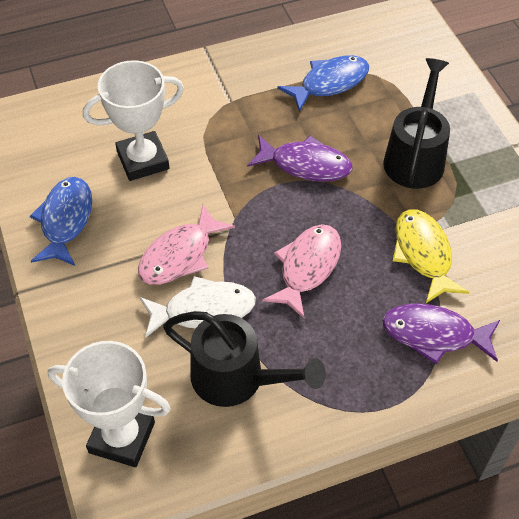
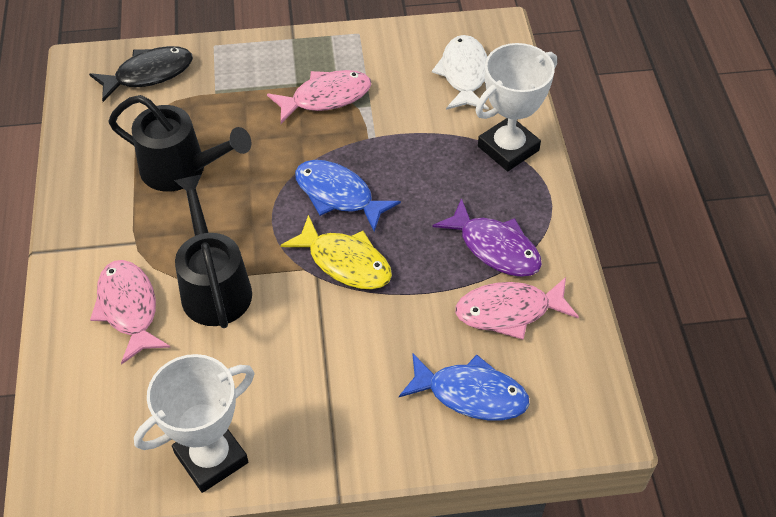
black fish: none = 0 -> [89,46,193,102] = 1
pink fish: [138,204,235,285] [262,224,341,318] = 2 -> [90,260,171,364] [267,70,371,124] [455,277,579,340] = 3
purple fish: [247,135,353,182] [382,303,500,365] = 2 -> [432,198,542,277] = 1

